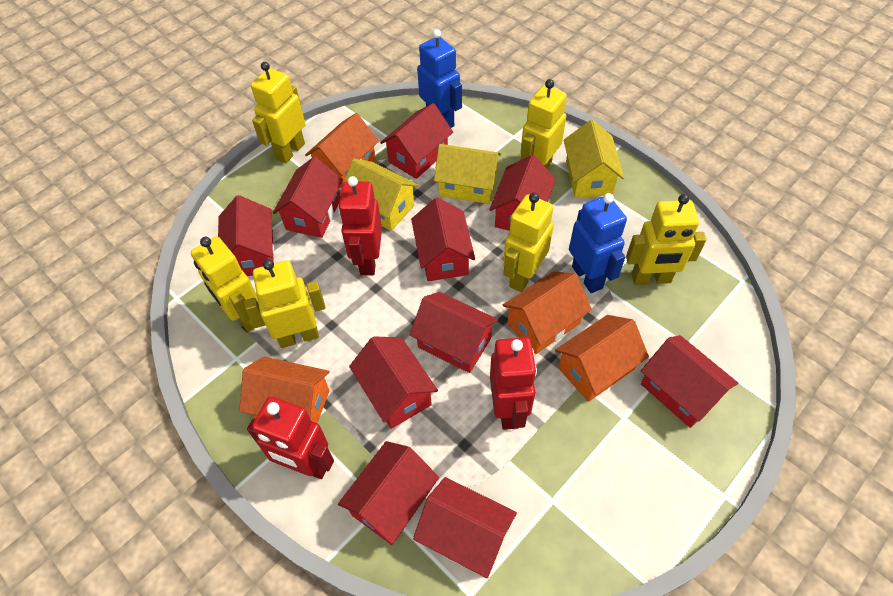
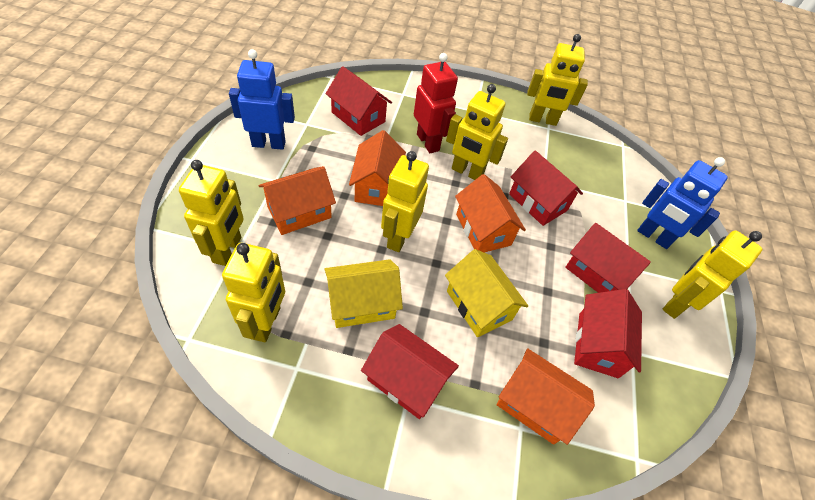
red house: [218,195,274,276] [273,157,343,238] [338,441,439,545] [349,336,438,429] [380,103,453,179] [410,292,498,373] [411,197,475,281] [413,477,517,578] [489,155,556,231] [641,335,738,428] = 10 -> [326,66,392,136] [361,324,459,419] [509,150,583,226] [565,223,651,293] [574,289,642,378] = 5
red robot: [247,396,334,479] [338,176,382,276] [490,337,537,430] = 3 -> [414,53,458,153] = 1
yellow house: [340,159,418,231] [434,144,502,204] [564,120,624,198] = 3 -> [325,259,403,328] [445,249,528,337] = 2

